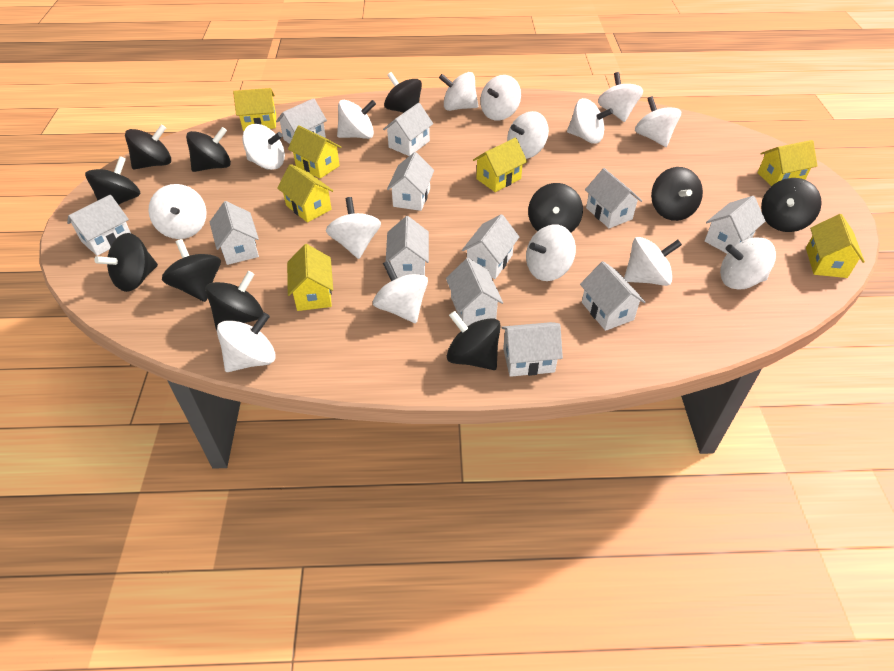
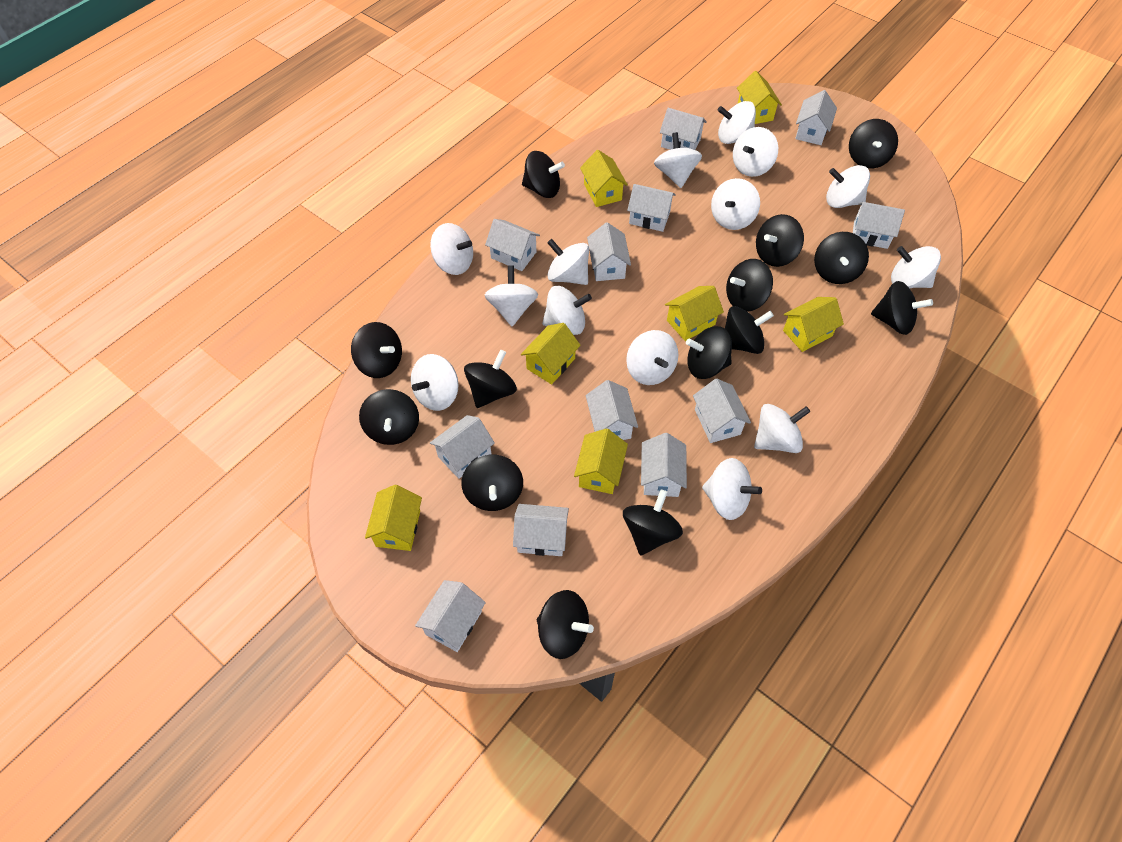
black spinning top: [85,156,140,205] [94,233,158,292] [125,124,171,169] [162,239,221,302] [186,127,231,172] [205,271,263,331] [384,72,422,113] [447,311,501,370] [528,183,583,233] [651,167,703,221] [761,178,822,232] = 11 -> [351,322,402,378] [359,389,419,445] [462,455,523,511] [464,350,517,408] [522,151,565,198] [537,590,594,659] [623,489,683,556] [686,326,732,379] [725,306,774,354] [726,259,773,312] [756,214,804,267] [814,232,869,284] [849,119,898,169] [871,281,933,335] = 14
white spinning top: [148,184,207,239] [217,312,276,372] [242,124,285,170] [326,197,381,259] [337,100,376,139] [373,260,428,323] [439,72,478,111] [480,75,521,121] [507,111,549,159] [526,224,576,281] [567,98,613,144] [598,72,643,122] [624,237,682,286] [635,96,681,147] [720,237,776,290] = 15 -> [411,354,459,411] [430,223,473,275] [485,266,538,326] [542,286,592,335] [547,239,589,285] [626,330,678,385] [654,132,702,188] [702,458,762,520] [711,178,760,230] [718,101,756,144] [733,127,778,177] [754,404,811,453] [826,165,870,208] [891,246,941,288] = 14

